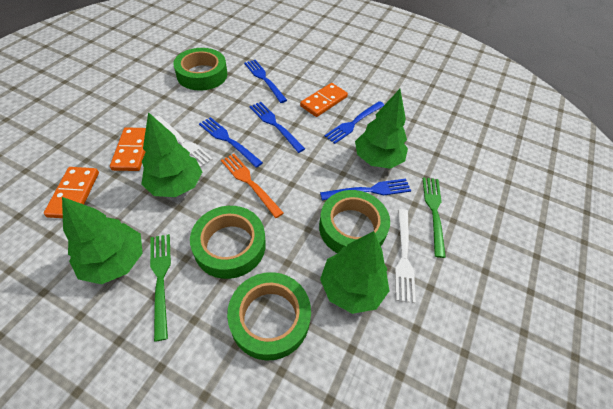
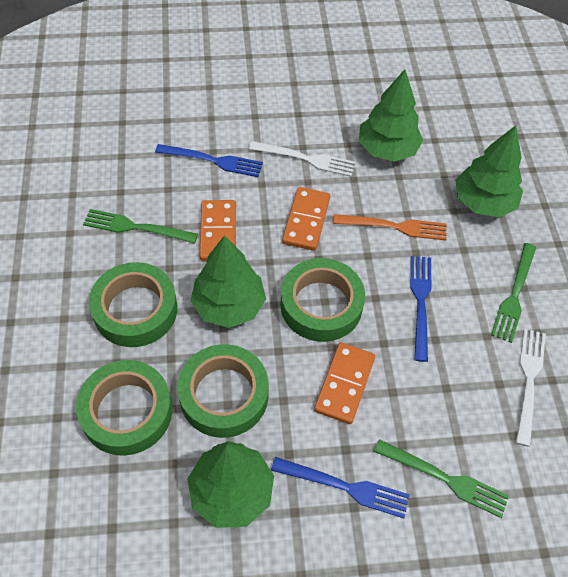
blue fork: [199,117,263,168] [244,60,287,103] [249,102,305,153] [320,179,411,200] [324,101,384,144] = 5 -> [155,144,263,177] [271,457,410,518] [410,256,432,362] = 3
green fork: [150,234,171,342] [423,177,446,258] = 2 -> [83,209,198,244] [374,439,509,518] [491,243,536,343] = 3

